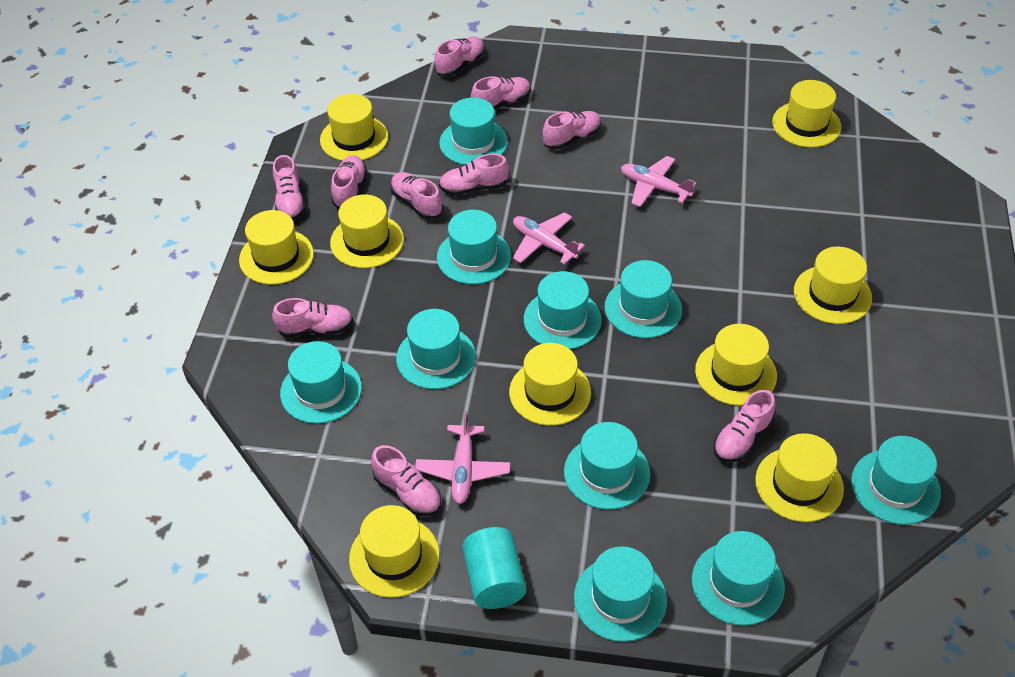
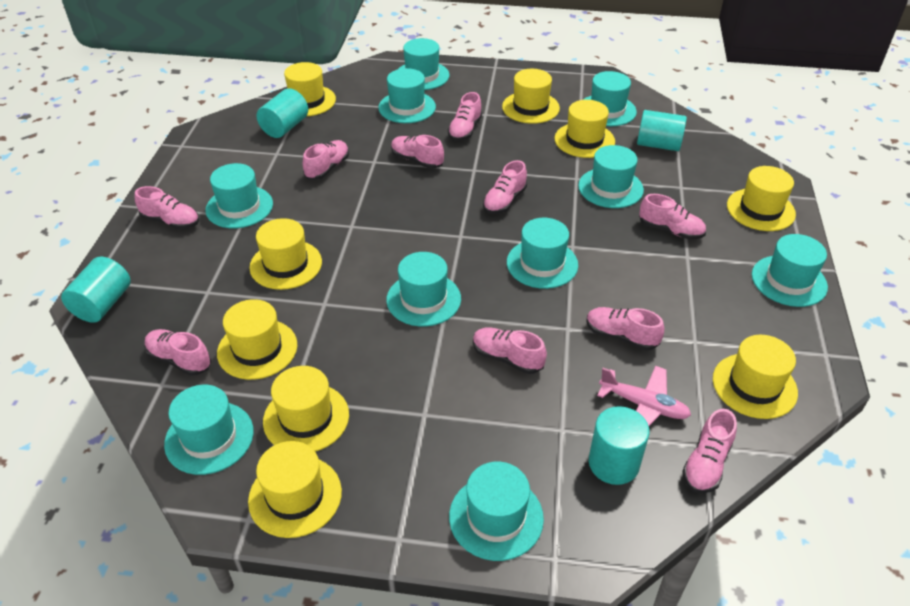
pink plane: [415,411,510,504] [513,212,585,265] [621,156,696,207] = 3 -> [597,366,691,426] = 1
turquoise cylinder: [462,527,526,609] = 1 -> [61,257,131,323] [257,88,308,138] [589,406,650,485] [637,110,687,151] = 4

